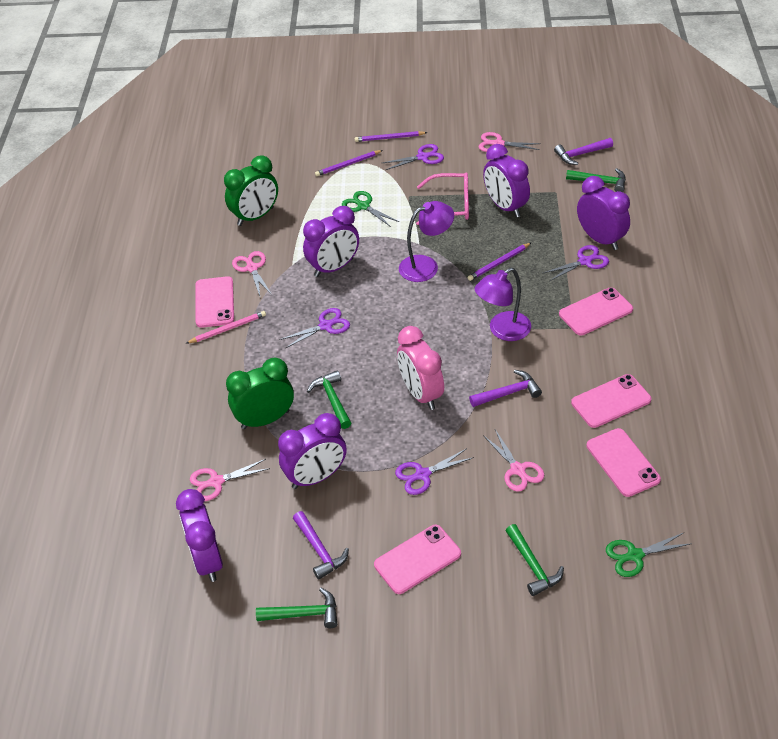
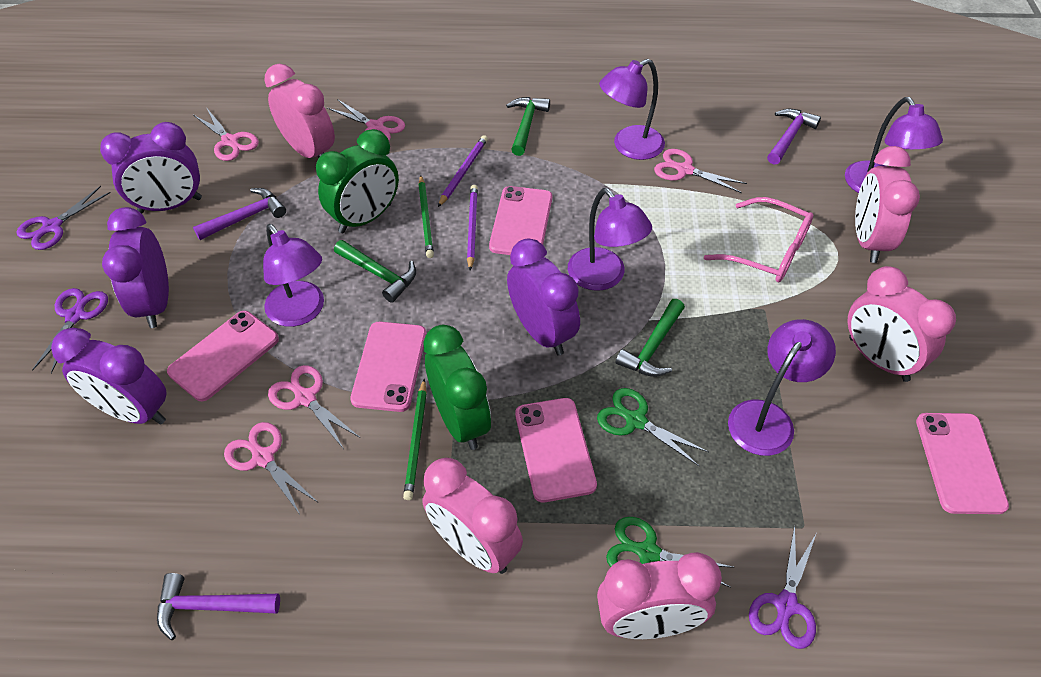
green hammer: [256,588,337,628] [307,370,351,429] [506,524,564,596] [566,168,626,192] = 4 -> [334,240,416,303] [506,97,550,156] [616,299,685,377] = 3
green pencil: none = 0 -> [403,379,427,500] [418,175,434,258] = 2
pink clock: [397,326,444,410] = 1 -> [264,64,335,158] [422,458,523,574] [597,552,722,639] [847,266,956,382] [855,146,920,263] = 5
pink pencil: [186,311,266,344] = 1 -> none = 0
pink scissors: [190,459,270,501] [232,251,272,296] [479,132,541,152] [483,430,544,492] = 4 -> [193,107,259,161] [224,422,318,514] [268,365,360,449] [327,99,405,141] [654,149,747,193] = 5
purple clock: [176,489,223,582] [278,413,347,489] [303,206,359,277] [483,144,530,218] [577,176,630,250] = 5 -> [51,327,167,425] [100,122,202,213] [102,207,169,328] [507,238,580,355] = 4
purple lamp: [399,201,454,282] [475,268,531,341] = 2 -> [263,224,324,327] [568,188,652,291] [599,59,665,160] [728,319,836,456] [845,97,943,193] = 5
purple pencil: [315,150,383,176] [355,131,427,142] [468,242,532,281] = 3 -> [438,135,488,207] [467,185,478,271] = 2
purple scissors: [279,308,350,349] [383,144,444,170] [395,448,474,495] [542,245,609,281] = 4 -> [17,186,111,250] [32,288,108,374] [749,525,816,649] = 3

